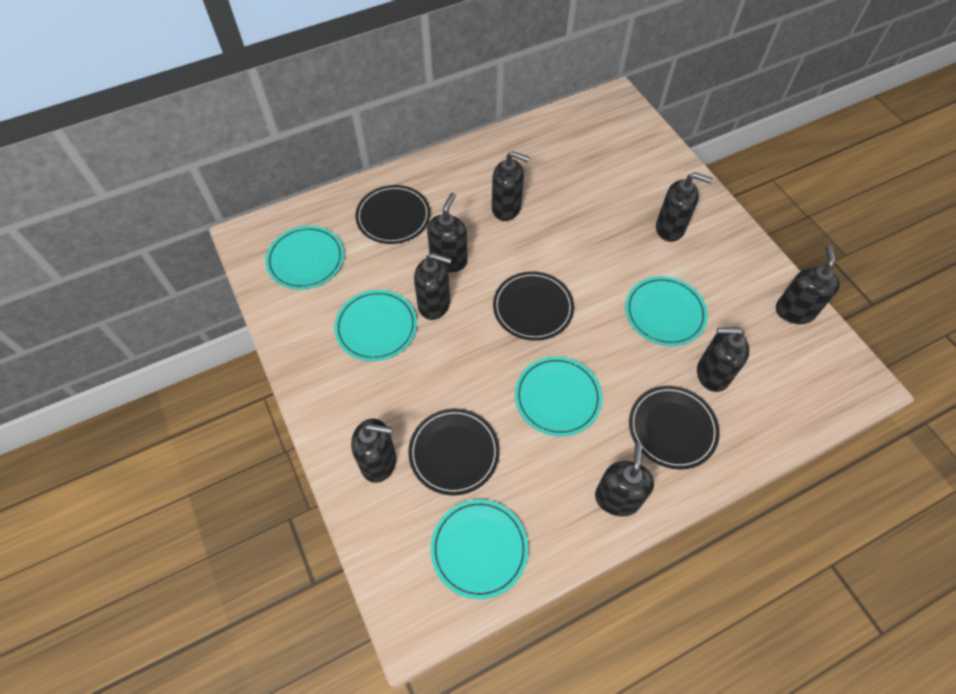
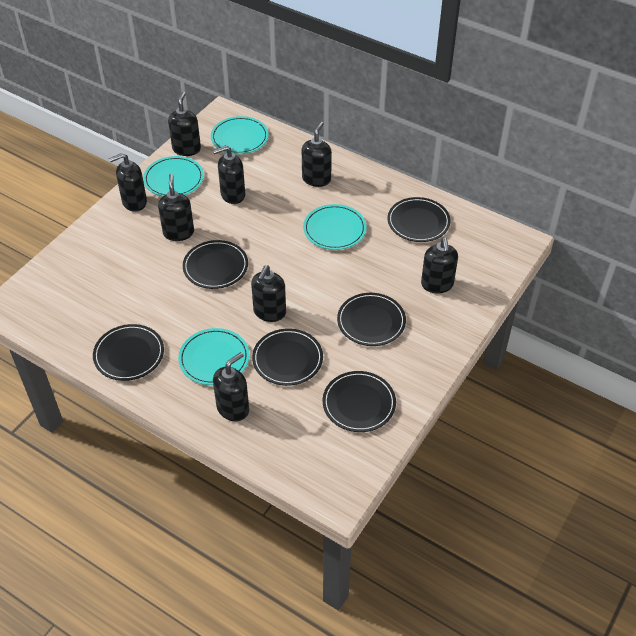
black plate: [355,185,430,244] [408,409,500,495] [493,271,574,341] [629,386,720,470] = 4 -> [93,324,164,381] [183,240,248,289] [252,329,323,386] [323,371,396,432] [337,293,406,346] [387,197,451,242] = 6
turquoise plate: [266,226,344,289] [334,290,417,361] [431,499,528,599] [515,357,602,436] [625,276,708,346] = 5 -> [143,156,204,197] [178,328,250,385] [211,116,269,154] [303,204,367,250] = 4

